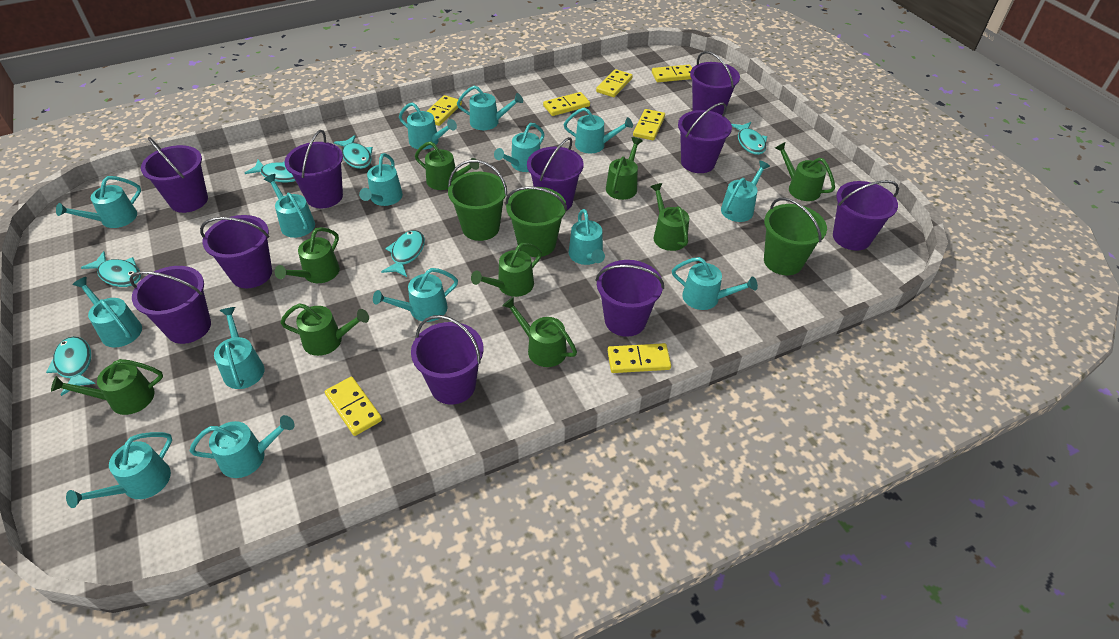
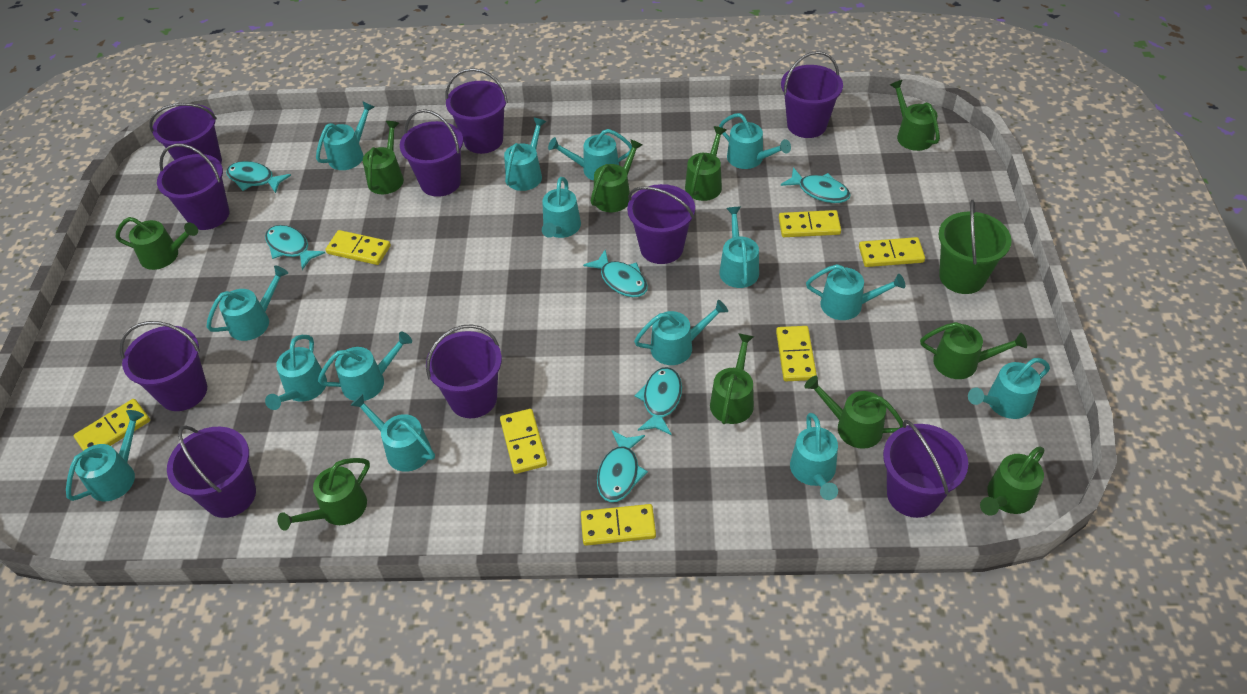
green bucket: [448,160,507,241] [506,187,567,257] [764,198,827,275] = 3 -> [939,200,1012,294] = 1
green watering can: [51,359,163,415] [275,227,340,283] [280,303,369,356] [415,141,479,190] [471,243,542,297] [502,297,577,367] [606,137,643,200] [650,183,689,251] [775,142,835,201] = 9 -> [116,217,198,270] [277,458,370,531] [363,121,404,194] [591,139,643,212] [685,126,726,201] [710,333,754,424] [804,376,903,449] [890,80,940,151] [920,322,1027,379] [980,447,1044,516] = 10

